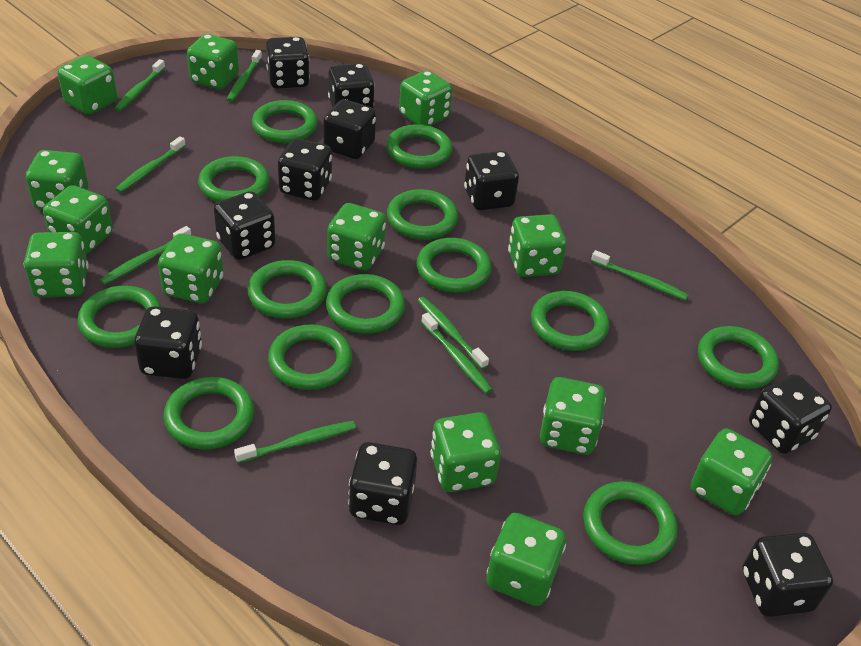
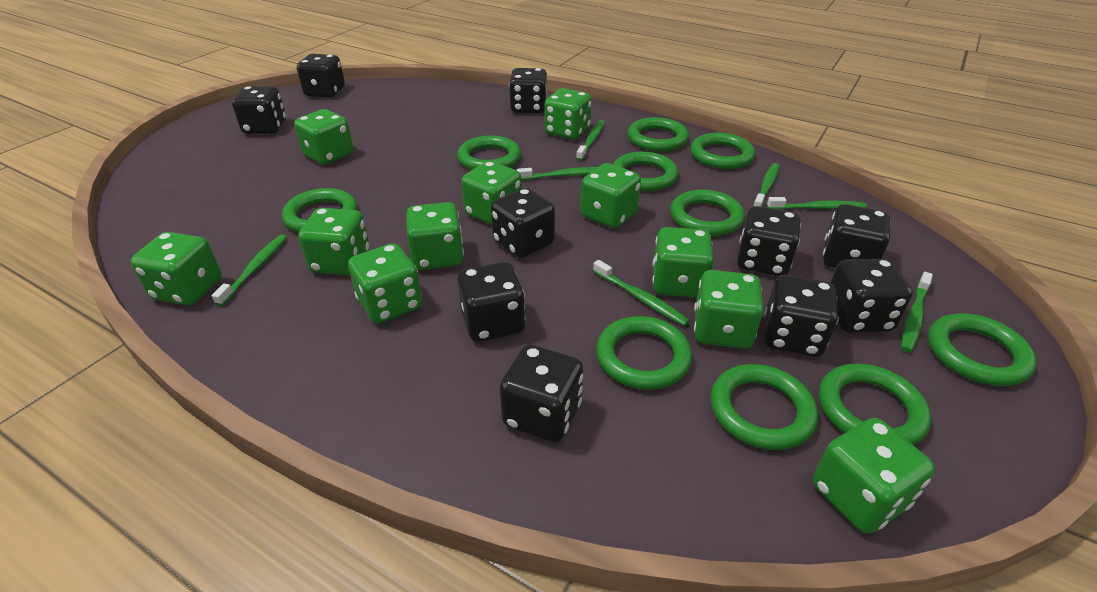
green dice: [24,232,89,297] [26,150,88,209] [43,185,113,254] [58,55,117,115] [158,233,224,304] [187,34,239,89] [327,203,386,271] [399,70,452,126] [430,412,501,492] [486,513,566,606] [508,214,567,277] [540,377,606,455] [691,429,772,515] = 13 -> [131,232,221,305] [294,109,353,165] [298,208,370,275] [348,243,422,323] [406,202,464,270] [461,161,522,225] [544,88,592,140] [580,163,641,228] [652,227,714,298] [694,270,764,349] [813,418,935,534] = 11
green ring: [78,286,162,348] [164,377,254,450] [198,156,270,202] [247,260,327,318] [252,100,318,143] [268,324,352,390] [326,274,405,334] [386,124,452,169] [387,189,458,240] [417,238,492,293] [531,291,609,351] [583,481,677,565] [698,326,779,389] = 13 -> [282,188,357,233] [457,135,521,170] [596,316,692,390] [613,152,679,191] [628,117,689,152] [670,190,745,236] [691,133,755,169] [710,364,818,450] [819,364,931,445] [928,313,1037,386] = 10
green toothbrush: [100,226,191,285] [114,59,165,112] [115,136,186,193] [227,50,262,102] [234,421,356,463] [417,297,489,369] [421,313,493,394] [591,250,689,301] = 8 -> [212,234,287,306] [517,167,598,180] [576,120,605,161] [593,260,690,326] [753,163,779,207] [767,197,867,210] [901,272,933,352] = 7

